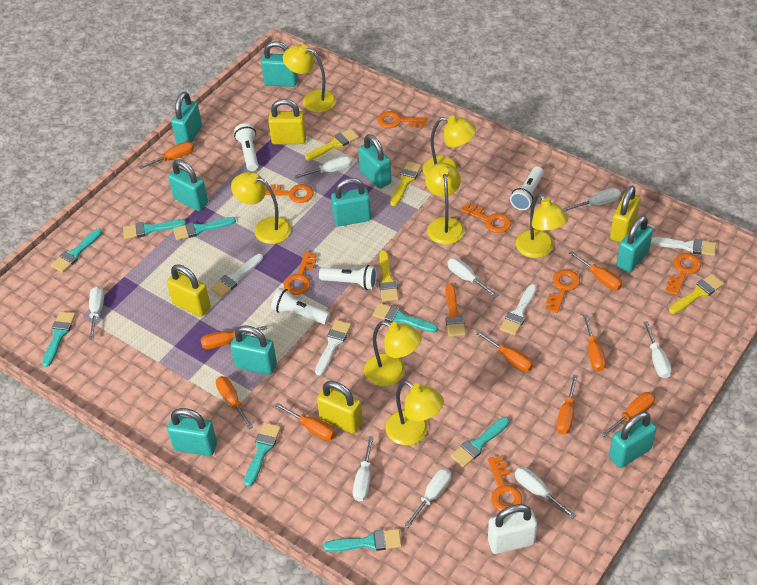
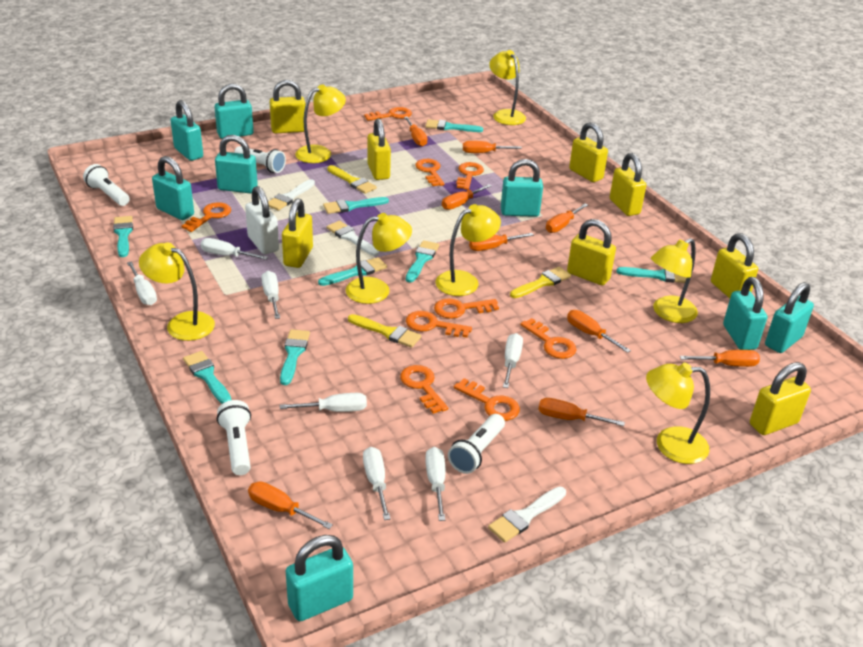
orange brush: [445,283,466,337] = 1 -> none = 0
orange key: [265,184,314,203] [284,252,317,295] [377,111,428,128] [461,202,511,233] [488,456,522,511] [545,269,580,313] [665,253,701,295] = 7 -> [182,202,231,232] [364,107,412,121] [400,365,448,414] [406,311,472,338] [415,159,445,186] [434,298,499,319] [454,378,520,421] [456,162,484,190] [520,318,577,359] = 9
turquoise padlock: [167,408,217,456] [168,159,208,211] [171,92,202,144] [231,325,277,375] [261,41,298,87] [331,178,371,226] [358,134,391,189] [609,412,657,468] [616,215,653,273] = 9 -> [152,156,194,220] [171,100,203,161] [215,83,254,139] [215,135,258,194] [286,535,353,621] [501,159,543,217] [723,277,767,350] [765,282,814,353] = 8
white brush: [210,254,263,297] [315,320,351,376] [500,284,537,335] [651,237,716,256] = 4 -> [268,179,315,211] [327,221,379,256] [488,486,566,543] = 3
white screwdriver: [89,286,104,340] [295,155,352,178] [353,436,374,502] [405,468,451,528] [448,258,498,298] [515,467,576,518] [563,188,621,211] [643,321,672,378] = 8 -> [127,261,157,305] [201,238,268,260] [261,271,280,319] [280,393,367,412] [363,447,391,520] [425,447,446,521] [503,333,523,388] = 7
yellow brush: [305,128,359,160] [379,251,399,302] [390,161,422,206] [669,274,724,314] = 4 -> [327,165,377,194] [348,314,421,348] [510,267,571,298] = 3
yellow padlock: [167,264,211,317] [268,99,306,145] [317,381,363,434] [610,185,640,242] = 4 -> [269,80,306,133] [282,198,313,268] [367,118,391,180] [567,219,616,285] [569,122,608,182] [610,153,646,216] [711,233,758,298] [750,362,811,435] = 8

